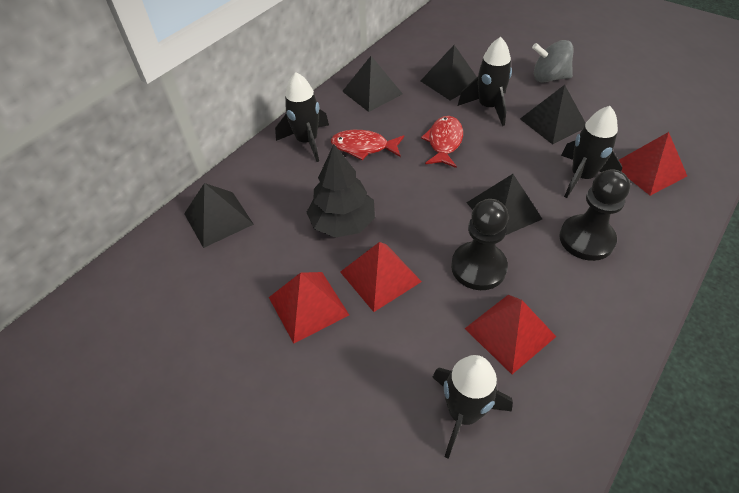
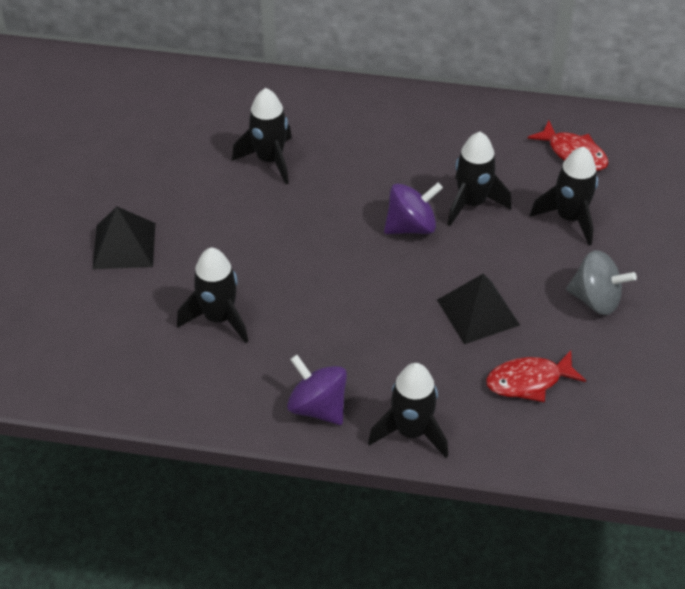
black pawn: [451,199,509,290] [559,169,630,261] = 2 -> none = 0
black pyramid: [184,183,254,248] [342,56,403,112] [421,45,477,100] [466,174,542,235] [520,85,585,145] = 5 -> [92,207,155,269] [437,274,520,344] = 2
black rocket: [275,72,329,162] [432,355,513,459] [458,37,512,126] [561,106,622,198] = 4 -> [177,248,248,343] [232,88,292,184] [368,363,448,458] [447,132,512,226] [530,146,598,245] = 5
black tree: [306,144,375,238] = 1 -> none = 0
purple spinning top: none = 0 -> [287,355,347,425] [384,183,443,234] = 2
red pyramid: [269,272,349,344] [340,242,422,312] [464,295,556,374] [619,132,687,196] = 4 -> none = 0

